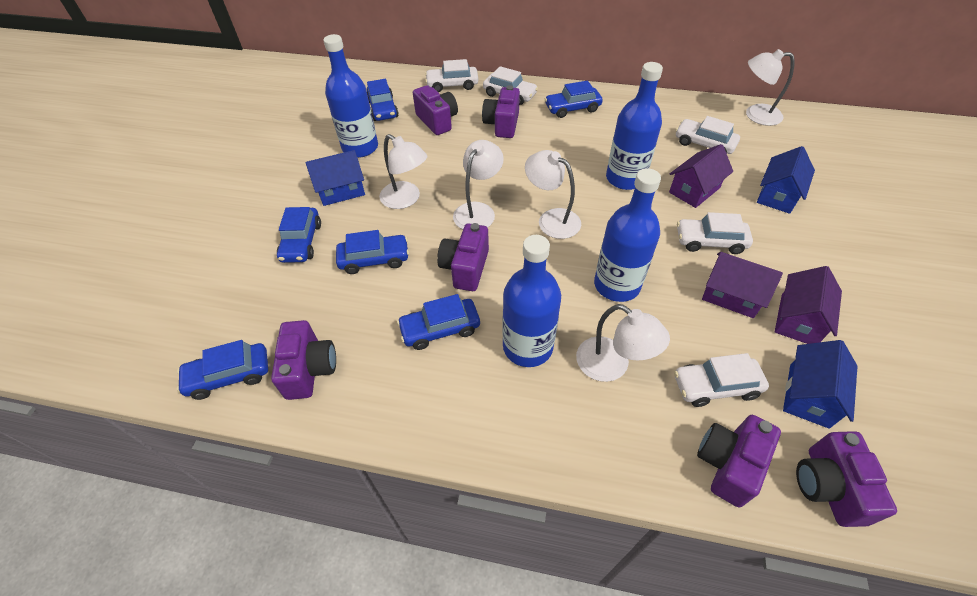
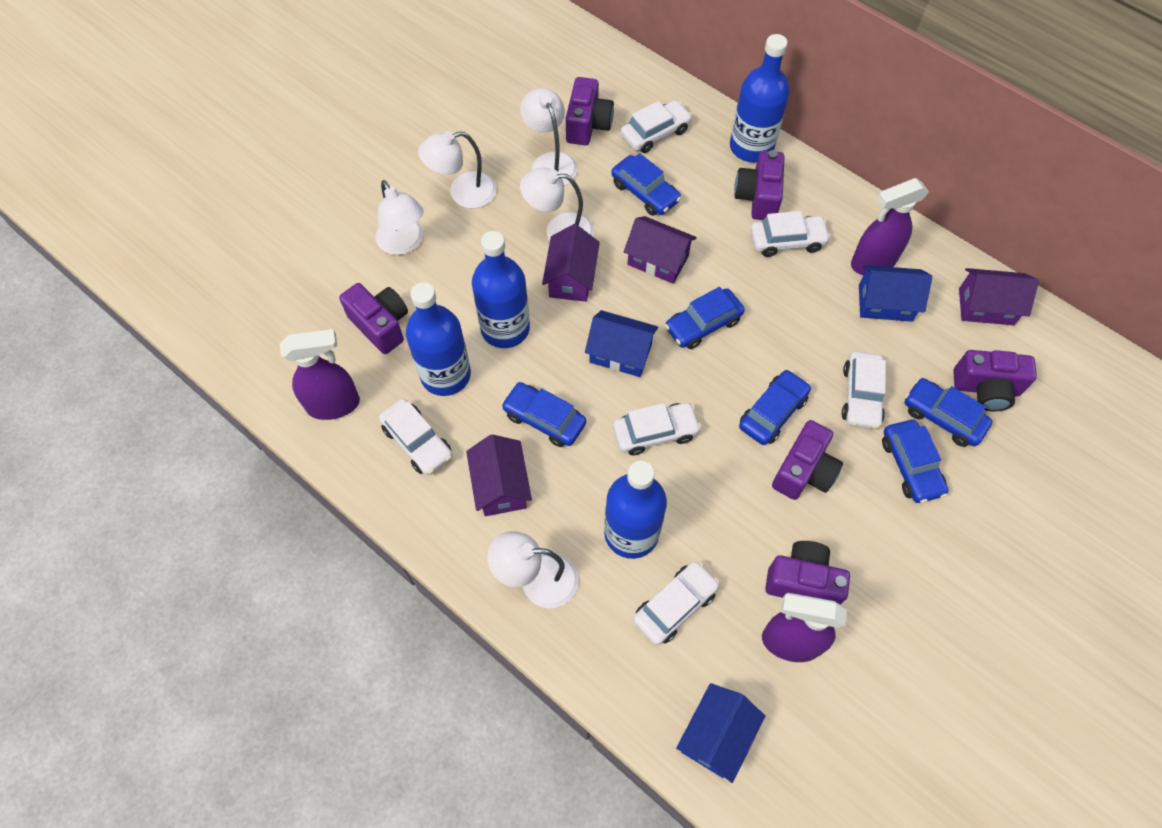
purple house: [669,144,733,208] [702,252,783,318] [775,266,842,344] = 3 -> [466,434,532,516] [542,224,600,302] [624,216,697,284] [959,268,1039,325] = 4
purple spray bottle: none = 0 -> [280,329,360,420] [762,593,847,662] [851,178,929,275] = 3
white car: [425,59,478,92] [483,66,538,105] [674,353,769,407] [676,116,740,154] [677,212,753,254] = 5 -> [379,399,453,475] [613,403,701,456] [621,100,692,153] [633,561,720,645] [750,211,831,257] [842,351,886,429] = 6

